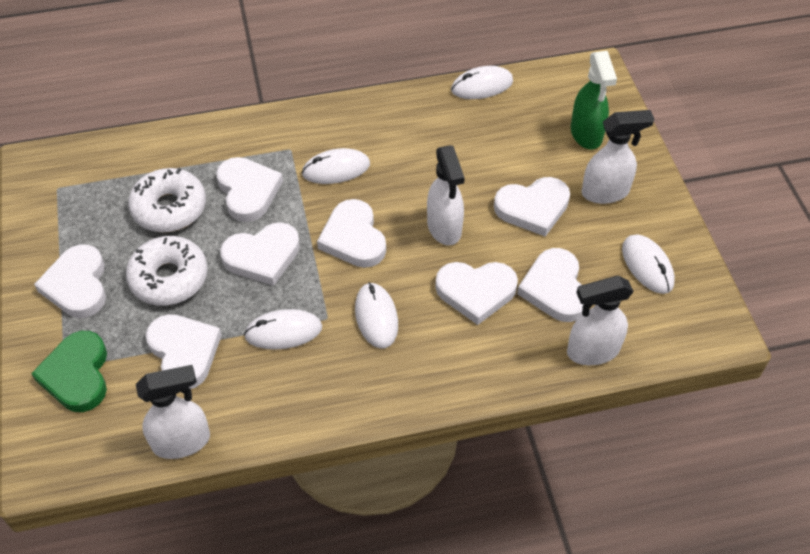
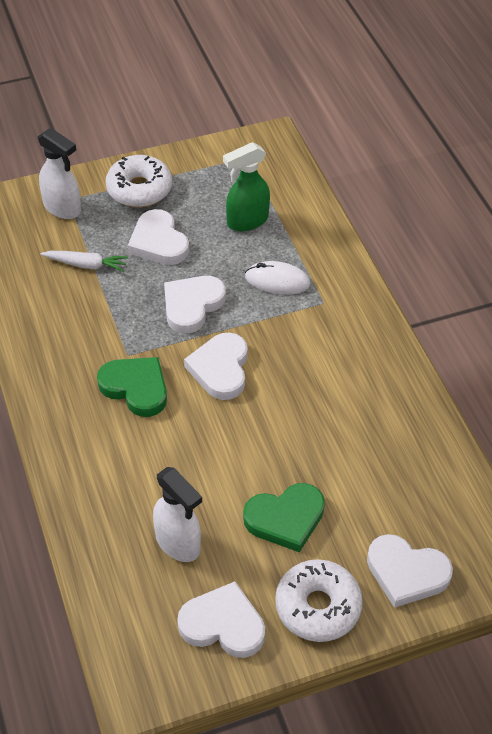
green heart: [31,331,107,412] = 1 -> [97,357,167,417] [243,483,325,552] = 2
white carrot: none = 0 -> [40,251,128,272] = 1
white heart: [34,244,106,318] [146,314,222,389] [216,157,283,222] [220,222,300,286] [317,199,386,268] [435,262,518,325] [494,177,570,237] [517,248,584,322] = 8 -> [128,209,189,265] [164,276,226,334] [177,581,265,658] [184,333,248,400] [367,534,453,608] = 5
white mouse: [244,309,322,350] [302,148,370,184] [355,282,398,348] [451,66,513,99] [622,234,675,294] = 5 -> [245,261,310,294] = 1
white spray bottle: [136,365,210,459] [427,145,465,245] [567,276,634,365] [581,110,654,204] = 4 -> [38,128,81,219] [153,467,202,562] = 2

